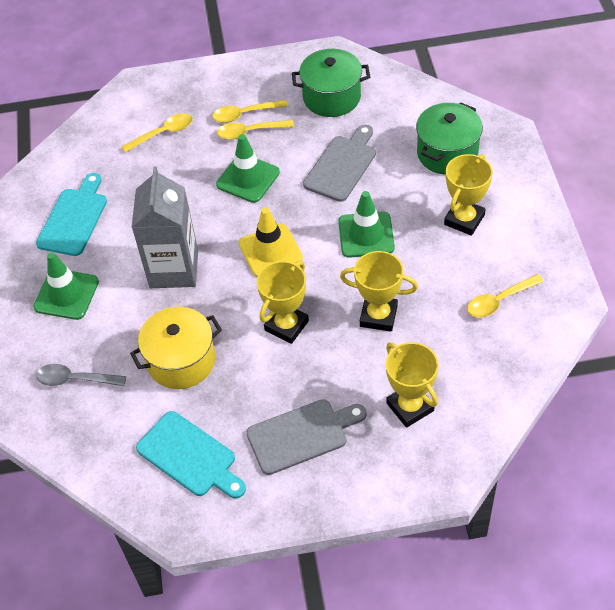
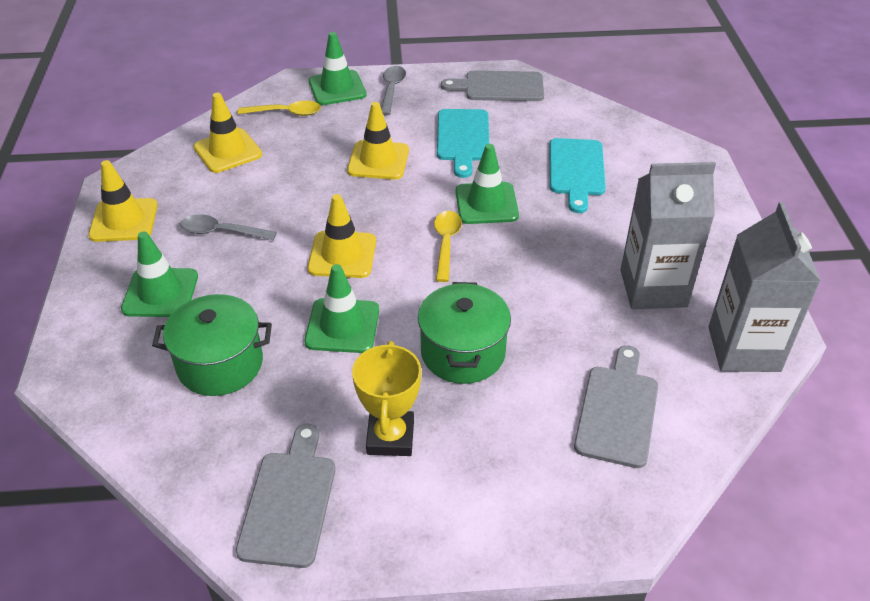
green traffic cone: [33,252,99,320] [216,134,280,203] [338,191,395,258] = 3 -> [121,231,198,317] [304,264,379,353] [309,32,366,105] [456,144,519,224] = 4
grey carton: [131,166,198,288] = 1 -> [620,162,716,309] [708,202,821,372] = 2
grey cutting board: [246,399,367,475] [303,125,376,202] = 2 -> [236,424,335,568] [441,71,544,101] [574,345,658,468] = 3
grey spoon: [36,364,126,386] = 1 -> [181,214,277,240] [381,66,406,115] = 2
yellow pot: [130,307,222,389] = 1 -> none = 0
yellow spoon: [121,113,193,153] [212,100,288,123] [217,120,294,140] [467,274,544,318] = 4 -> [237,101,321,116] [434,211,462,282] = 2
yellow traffic cone: [238,208,303,277] = 1 -> [88,160,158,242] [194,93,262,173] [307,194,376,278] [347,102,409,180] = 4
yellow trophy: [257,261,309,344] [340,251,418,332] [386,342,439,428] [444,154,493,236] = 4 -> [352,341,421,456] = 1

